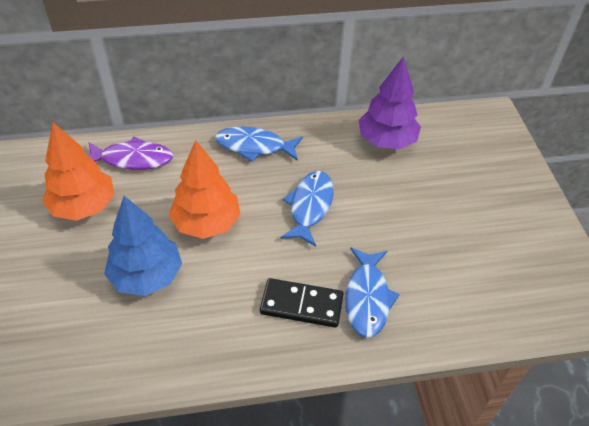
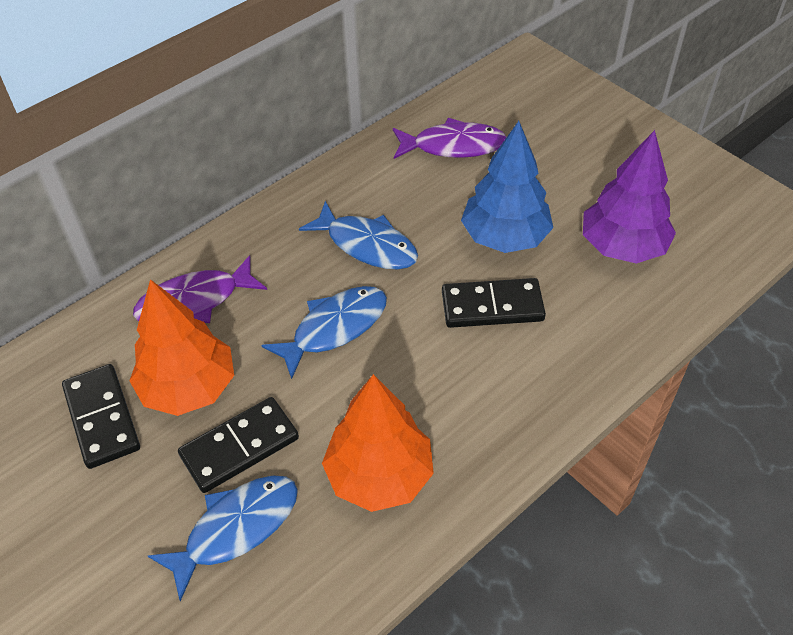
black domino: [260,278,343,328] = 1 -> [62,364,140,469] [178,397,299,493] [442,278,546,328] = 3
purple fish: [88,136,173,170] = 1 -> [133,255,267,323] [393,118,506,159] = 2

